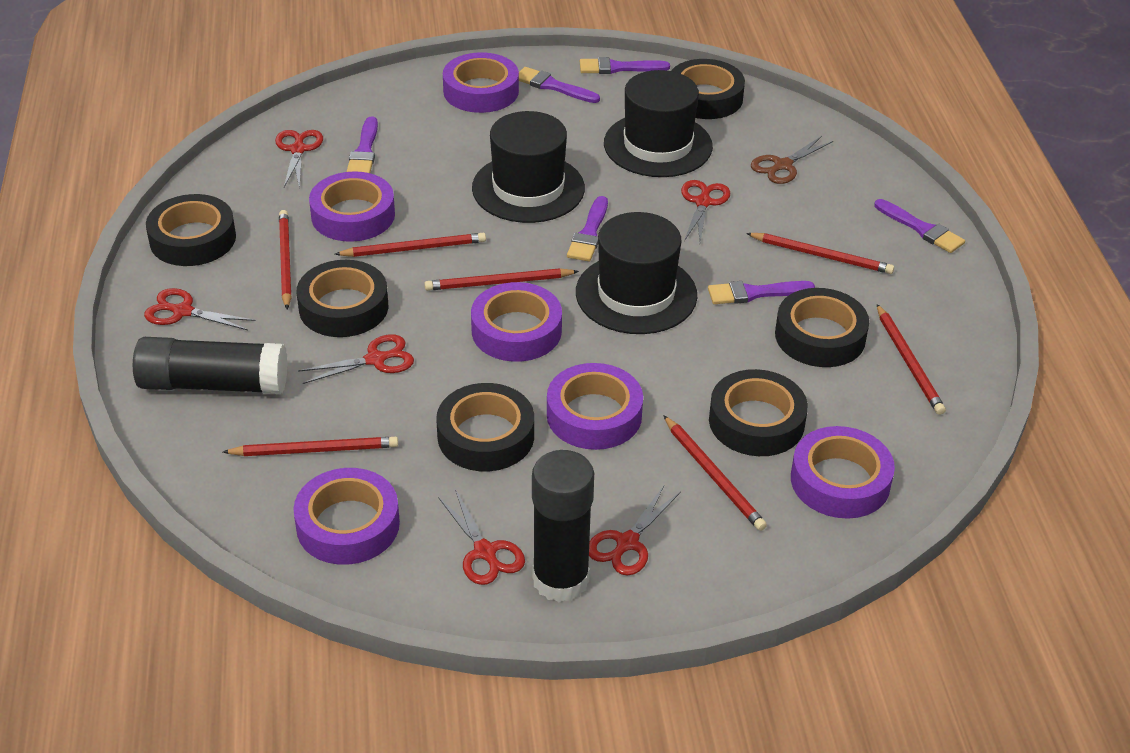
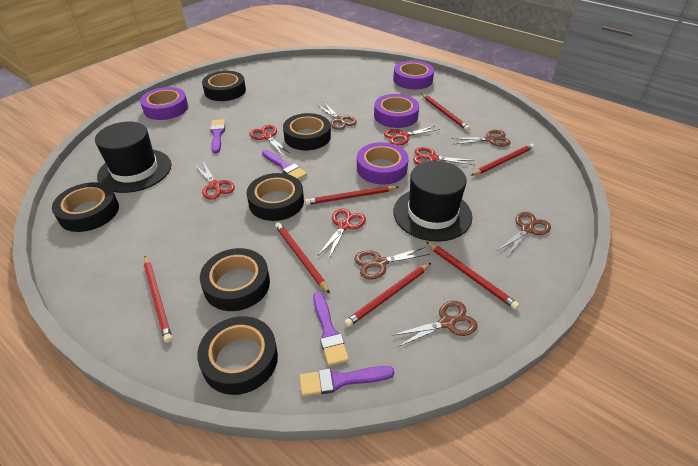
black glue stick: [133,337,288,394] [532,450,594,602] = 2 -> none = 0
black hat: [472,111,585,223] [576,212,697,334] [604,70,713,177] = 3 -> [95,122,171,193] [393,161,472,242] = 2
brown scissors: [751,136,833,184] = 1 -> [317,103,357,130] [354,247,431,280] [391,301,478,347] [451,130,510,147] [497,212,551,257] = 5
purple brush: [347,116,378,173] [519,67,600,103] [567,196,608,261] [580,57,670,74] [708,281,815,304] [874,199,965,253] = 6 -> [210,119,225,153] [262,150,307,180] [300,366,394,396] [313,292,349,366] = 4
purple tape: [293,468,400,565] [309,171,395,242] [443,52,519,113] [471,282,562,362] [547,363,643,450] [791,426,895,519] = 6 -> [140,87,188,120] [357,142,408,185] [374,94,419,128] [393,61,434,90] = 4
red scissors: [144,288,256,330] [275,130,323,189] [298,334,414,384] [438,489,525,585] [589,486,681,576] [681,180,730,242] = 6 -> [194,162,235,200] [249,125,291,156] [318,208,366,260] [384,125,440,146] [413,147,475,165] = 5

